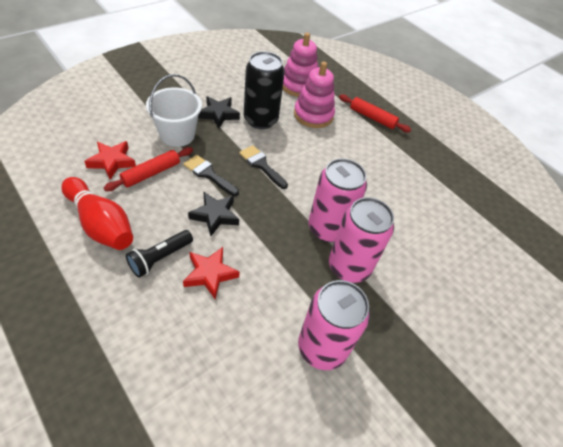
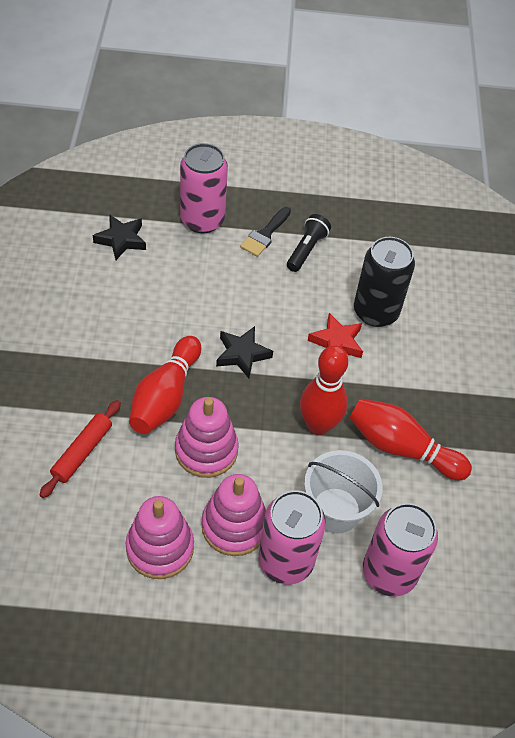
black brush: [183,155,239,196] [239,145,288,189] = 2 -> [240,207,291,257] = 1
pink stacking toy: [283,33,318,97] [294,62,335,128] = 2 -> [126,496,194,579] [175,397,239,478] [202,474,266,556] = 3
red bowling pin: [61,177,133,250] = 1 -> [129,336,201,434] [300,345,348,435] [349,398,472,480] = 3
red rolling pin: [104,147,193,191] [339,94,411,132] = 2 -> [40,400,121,498] = 1
red star: [84,141,136,180] [183,247,240,299] = 2 -> [308,313,363,358] = 1

